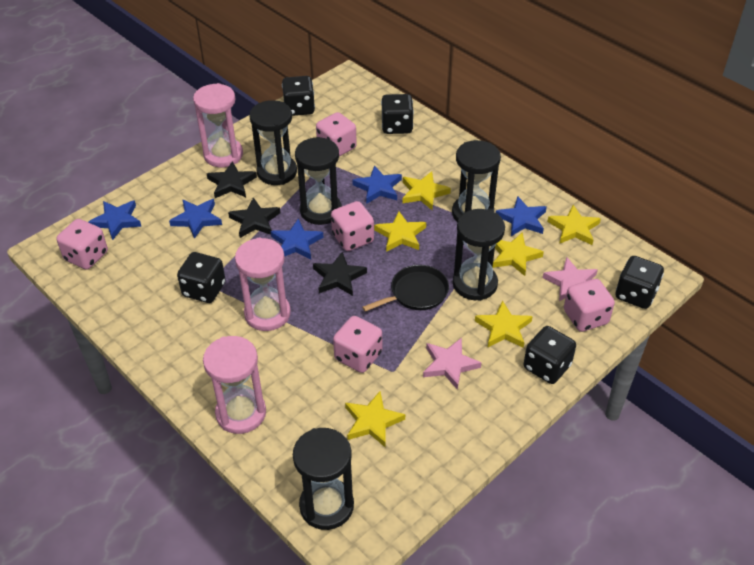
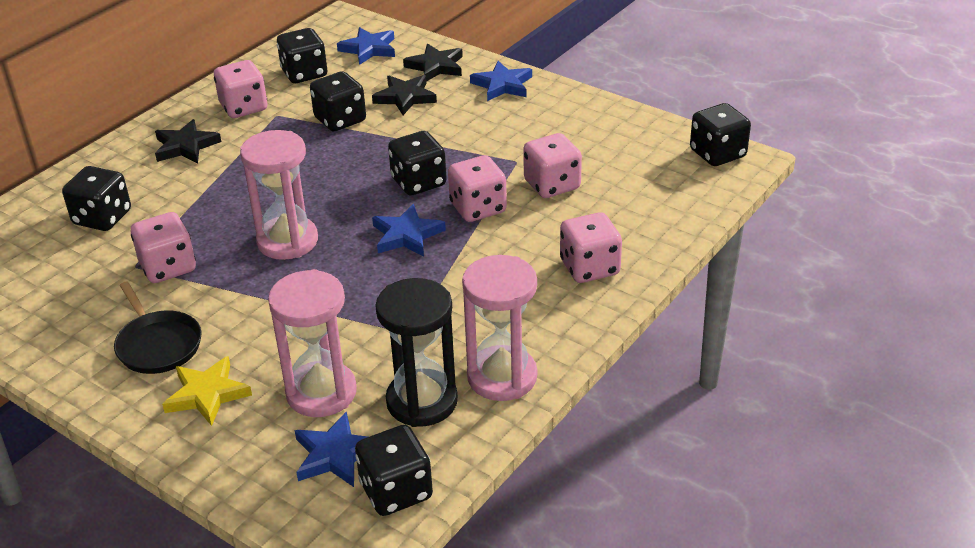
black dice: [177,252,226,303] [282,76,315,116] [381,94,414,134] [524,326,576,384] [616,256,664,309] = 5 -> [62,166,131,231] [277,28,327,83] [310,71,366,131] [355,425,433,516] [388,131,447,195] [690,103,751,166] = 6
black hourglass: [249,100,297,185] [293,428,354,530] [295,137,342,225] [452,140,501,222] [453,209,505,301] = 5 -> [375,278,458,427] = 1
blue star: [89,200,142,240] [169,199,222,239] [271,218,324,259] [352,165,402,204] [496,196,547,236] = 5 -> [295,411,367,487] [337,27,395,65] [372,204,446,256] [470,61,532,101] = 4
pink star: [423,338,481,390] [543,257,598,302] = 2 -> none = 0
yellow star: [345,391,405,448] [374,211,426,252] [402,171,451,210] [475,300,533,348] [492,233,544,276] [547,205,601,245] = 6 -> [162,356,252,426] = 1

